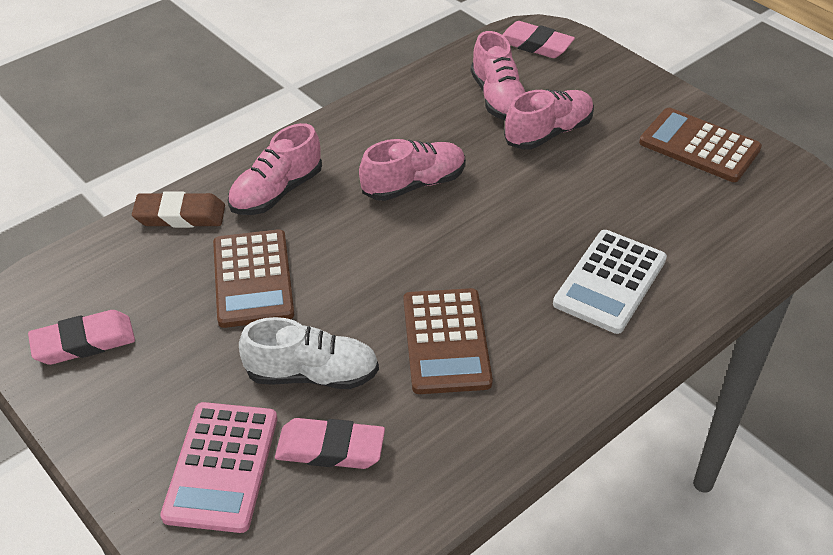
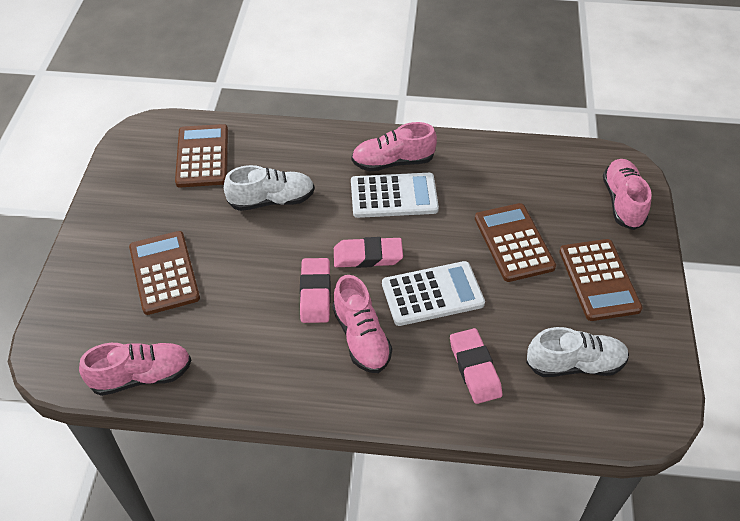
brown calculator: [213,229,294,328] [404,288,493,394] [639,108,762,182] = 3 -> [129,231,200,315] [175,124,228,187] [475,203,556,282] [559,239,643,321] = 4
brown eraser: [132,191,225,228] = 1 -> none = 0
pink calculator: [160,402,277,533] = 1 -> none = 0
white calculator: [553,230,667,334] = 1 -> [351,173,439,218] [382,261,485,326] = 2
white shoe: [239,317,379,389] = 1 -> [224,165,315,211] [526,327,629,377] = 2

